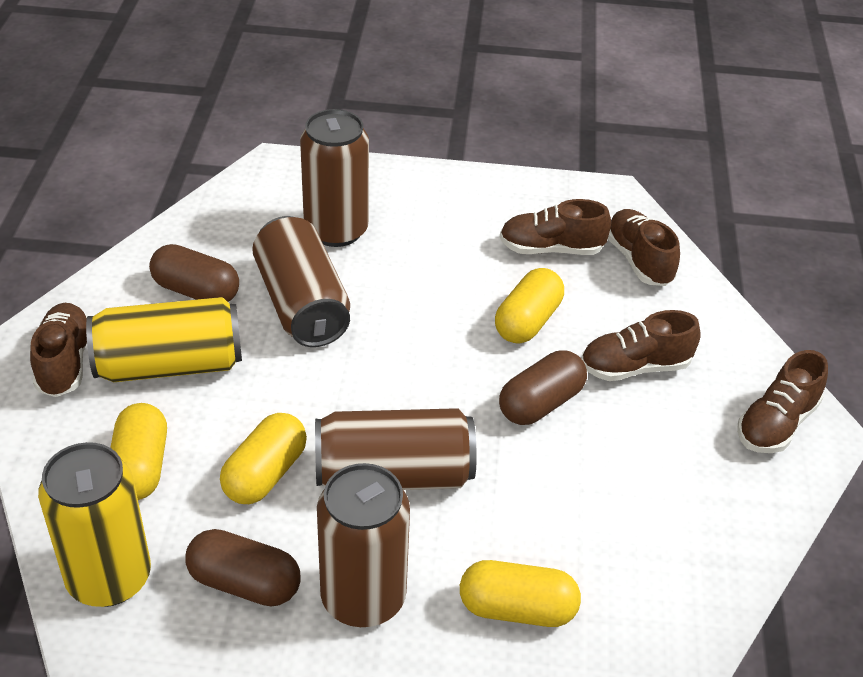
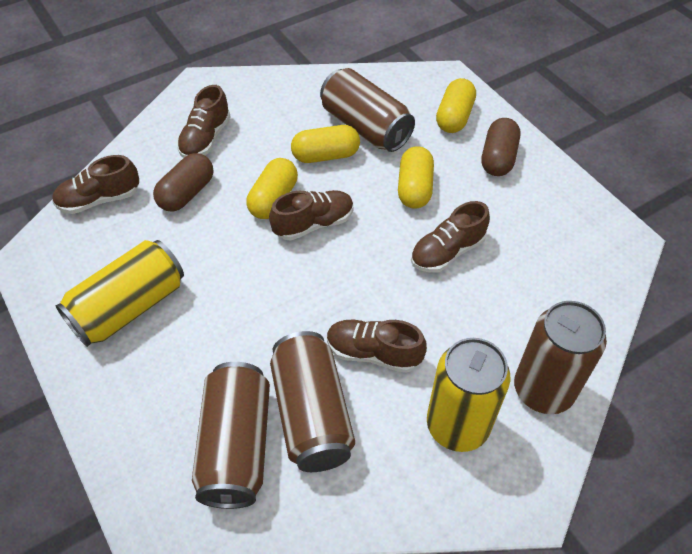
brown capsule: [149,244,239,302] [185,529,301,607] [499,350,587,425] = 3 -> [153,153,213,212] [482,118,520,176] = 2

